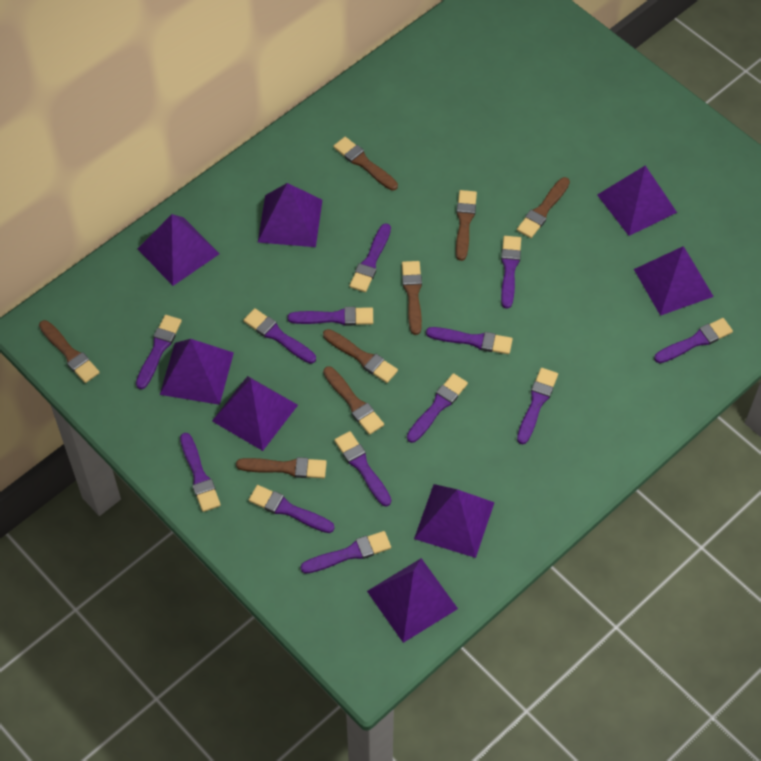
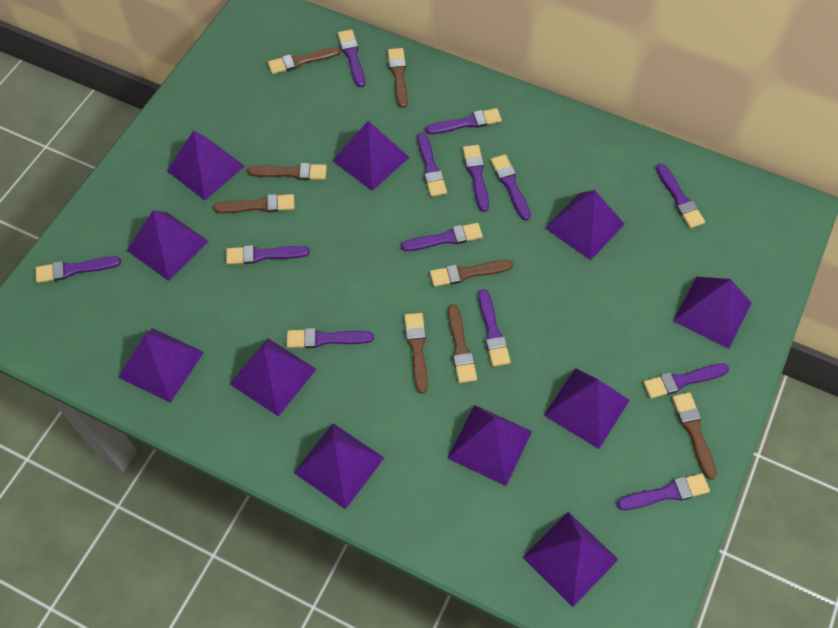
purple pyramid: [138,214,219,286] [160,339,234,405] [212,376,298,451] [258,183,322,247] [367,558,458,643] [414,484,495,558] [597,165,677,236] [634,246,714,316] = 8 -> [118,328,204,403] [127,210,209,281] [167,130,245,200] [230,338,316,416] [294,423,384,509] [332,121,410,191] [447,405,532,486] [523,512,619,607] [544,368,630,449] [545,190,625,261] [673,277,752,348] = 11

